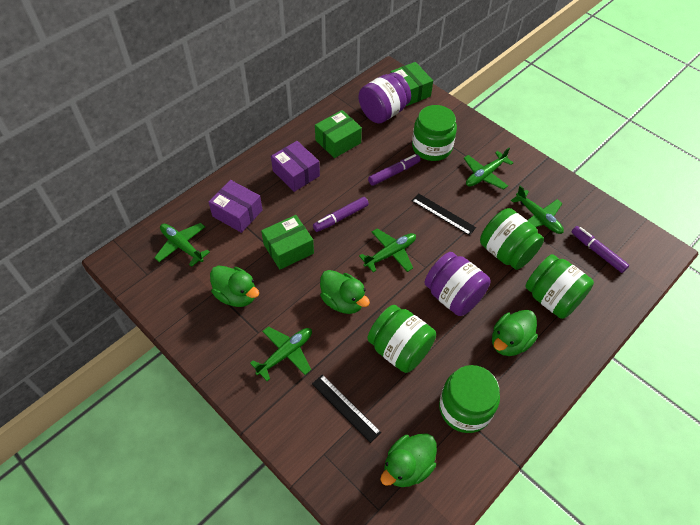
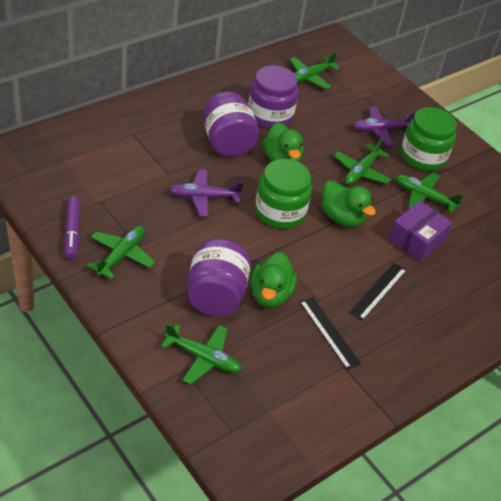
green box: [261,215,314,270] [315,110,362,158] [391,62,433,106] = 3 -> none = 0
green duck: [210,265,259,307] [320,270,370,314] [380,433,437,487] [492,310,538,356] = 4 -> [251,252,297,308] [263,122,303,162] [321,180,376,227] = 3
green jar: [367,305,436,373] [412,105,457,161] [439,365,500,433] [480,208,544,270] [525,254,594,319] = 5 -> [255,159,312,229] [401,107,457,171] = 2
purple box: [209,180,262,233] [271,141,320,192] = 2 -> [388,201,453,262] = 1
purple jar: [359,73,411,124] [424,252,491,316] = 2 -> [187,239,251,316] [204,92,259,157] [248,65,299,128] = 3
purple marker: [313,197,369,232] [368,154,421,186] [572,226,629,273] = 3 -> [64,197,80,259] = 1
purple plane: none = 0 -> [169,169,244,217] [353,106,415,146] = 2

